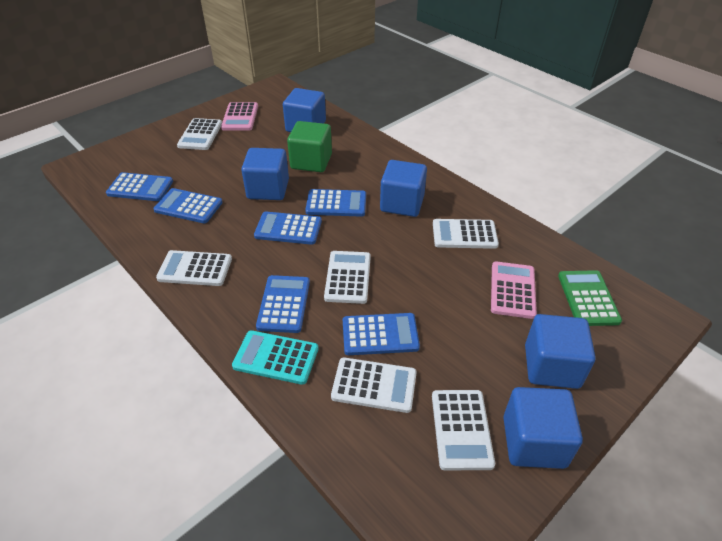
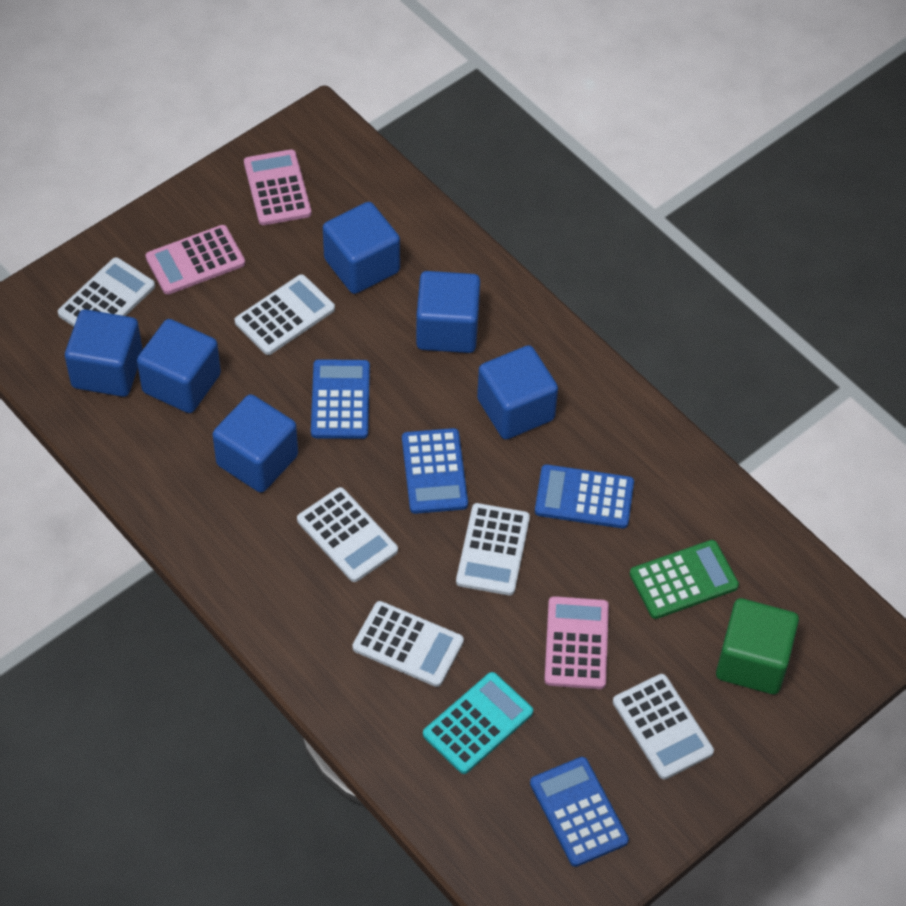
blue calculator: [106,172,173,201] [153,188,223,223] [254,211,322,245] [256,275,310,333] [305,189,366,217] [343,313,420,355] = 6 -> [311,359,370,439] [402,428,468,514] [530,757,629,867] [535,464,634,529] = 4
blue cube: [241,148,289,200] [283,88,326,132] [380,160,427,217] [503,387,583,469] [525,314,596,389] = 5 -> [65,309,143,397] [137,319,221,413] [212,394,298,493] [323,202,400,294] [416,271,480,353] [477,345,558,440] = 6
pink calculator: [221,102,258,131] [491,261,537,319] = 2 -> [145,225,245,295] [244,149,312,225] [544,596,609,689] = 3

